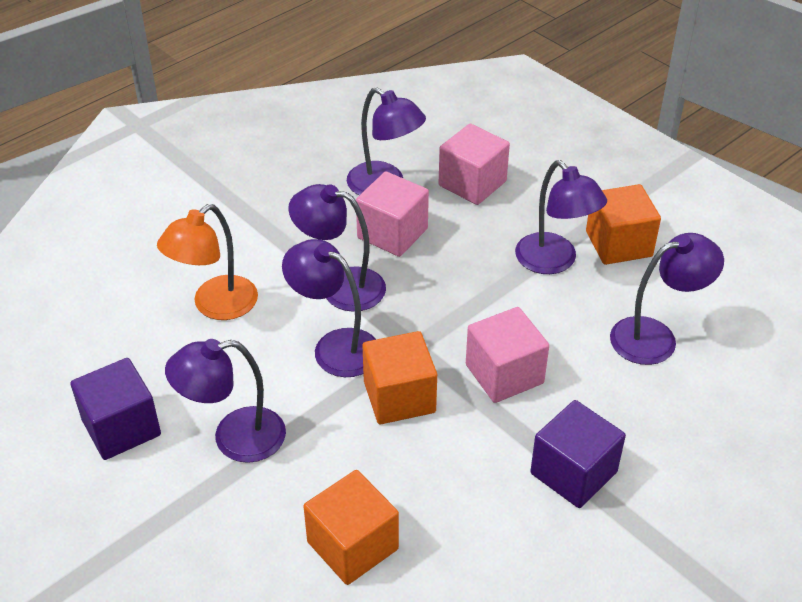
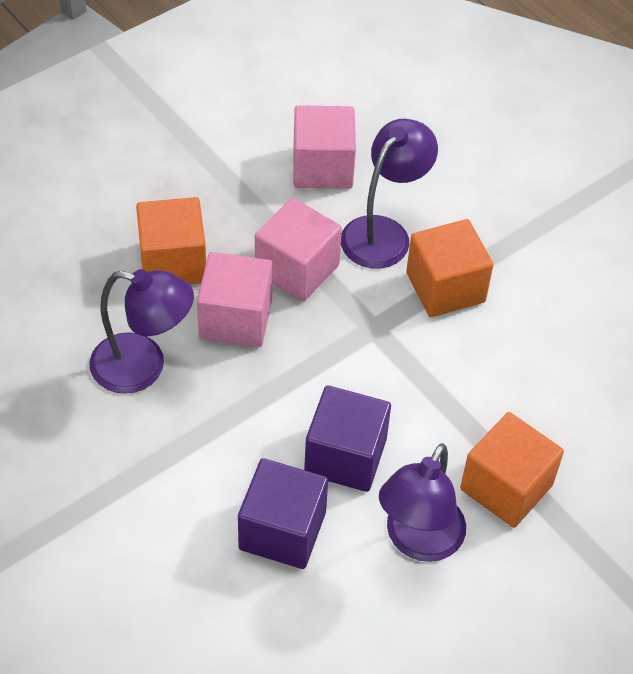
orange lamp: [157,204,258,320] = 1 -> none = 0
purple lamp: [165,339,286,463] [282,239,376,377] [288,184,386,312] [347,87,426,195] [515,160,607,274] [610,233,724,365] = 6 -> [89,269,194,394] [341,119,438,269] [379,443,466,562] = 3

